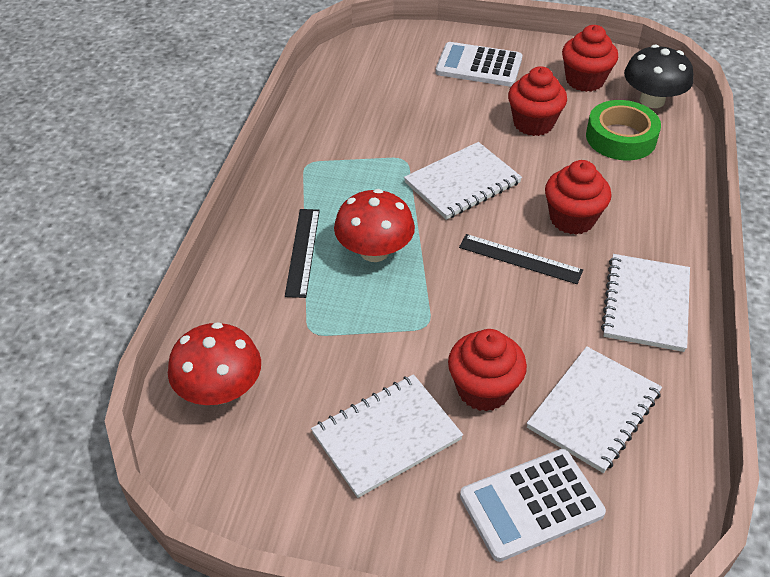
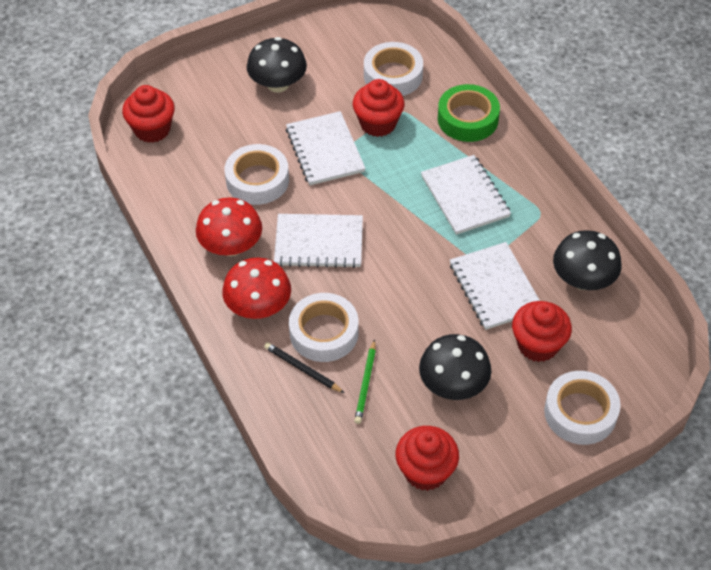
black mushroom: [624,45,693,108] = 1 -> [247,37,307,93] [419,334,491,400] [553,230,622,290] = 3
black pencil: none = 0 -> [264,342,344,393] = 1
black ruler: [285,209,320,298] [459,234,583,284] = 2 -> none = 0
green pencil: none = 0 -> [354,339,376,424] = 1
white calculator: [436,42,522,86] [460,449,606,562] = 2 -> none = 0
white tape: none = 0 -> [225,144,289,205] [289,293,359,362] [364,42,423,96] [544,371,621,445] = 4

